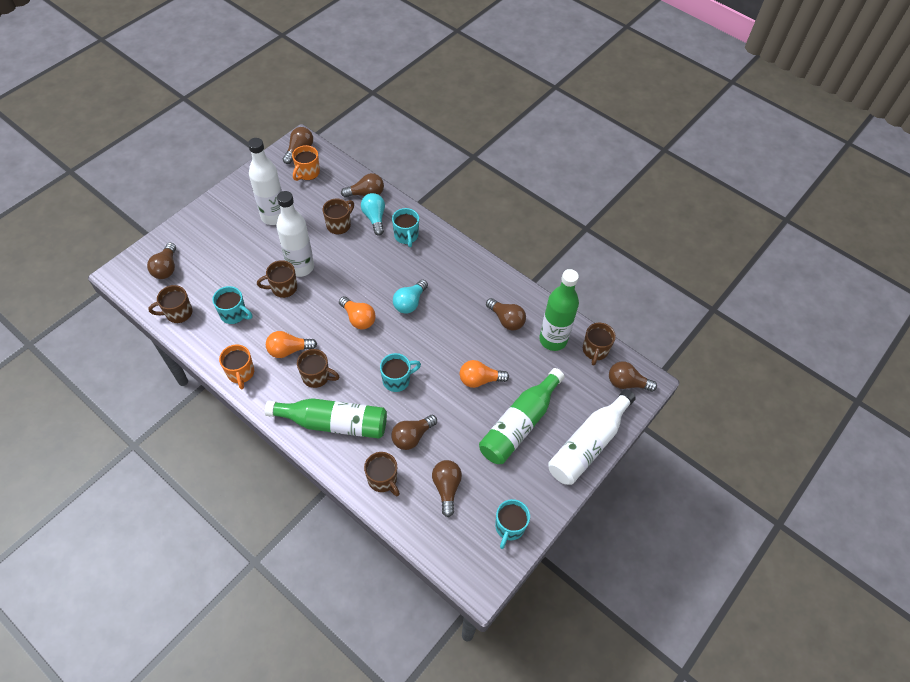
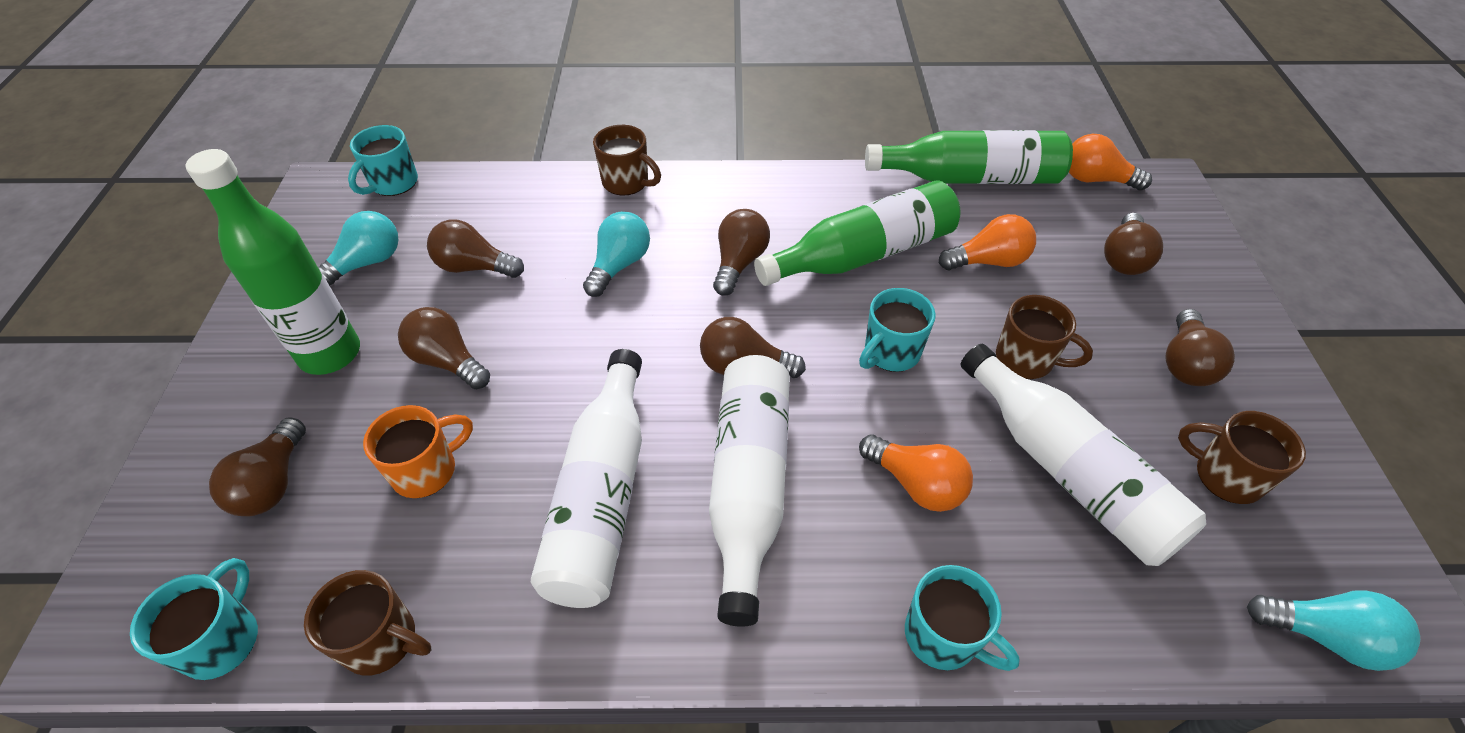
brown mug: [149,285,192,323] [257,260,297,298] [297,349,339,388] [323,198,354,234] [364,452,400,496] [583,323,616,366] = 6 -> [304,570,431,676] [593,125,661,196] [996,295,1093,379] [1178,411,1306,504] = 4
orange mug: [219,344,254,389] [292,145,320,181] = 2 -> [363,405,473,498] = 1
turquoise light bulb: [361,193,385,236] [393,280,428,313] = 2 -> [318,211,399,286] [583,212,650,297] [1247,590,1420,671] = 3

